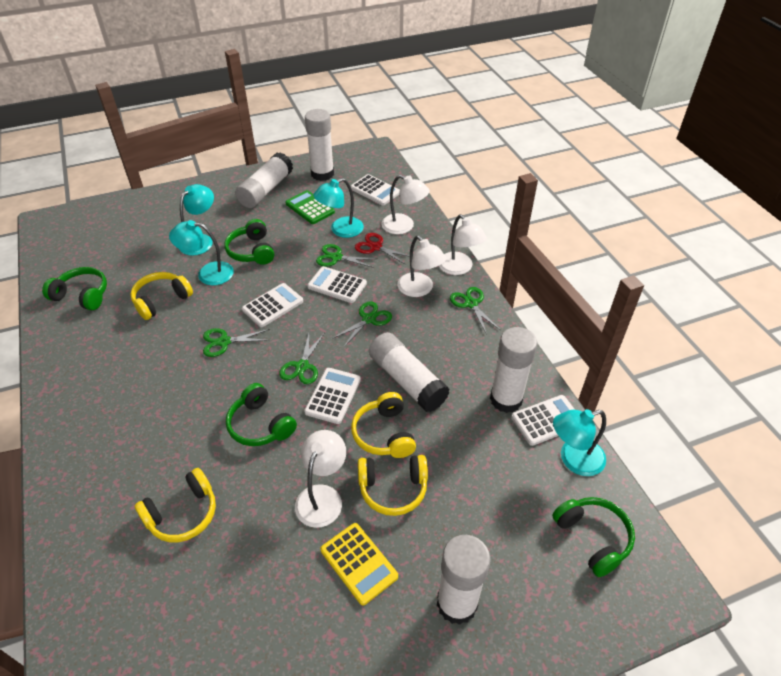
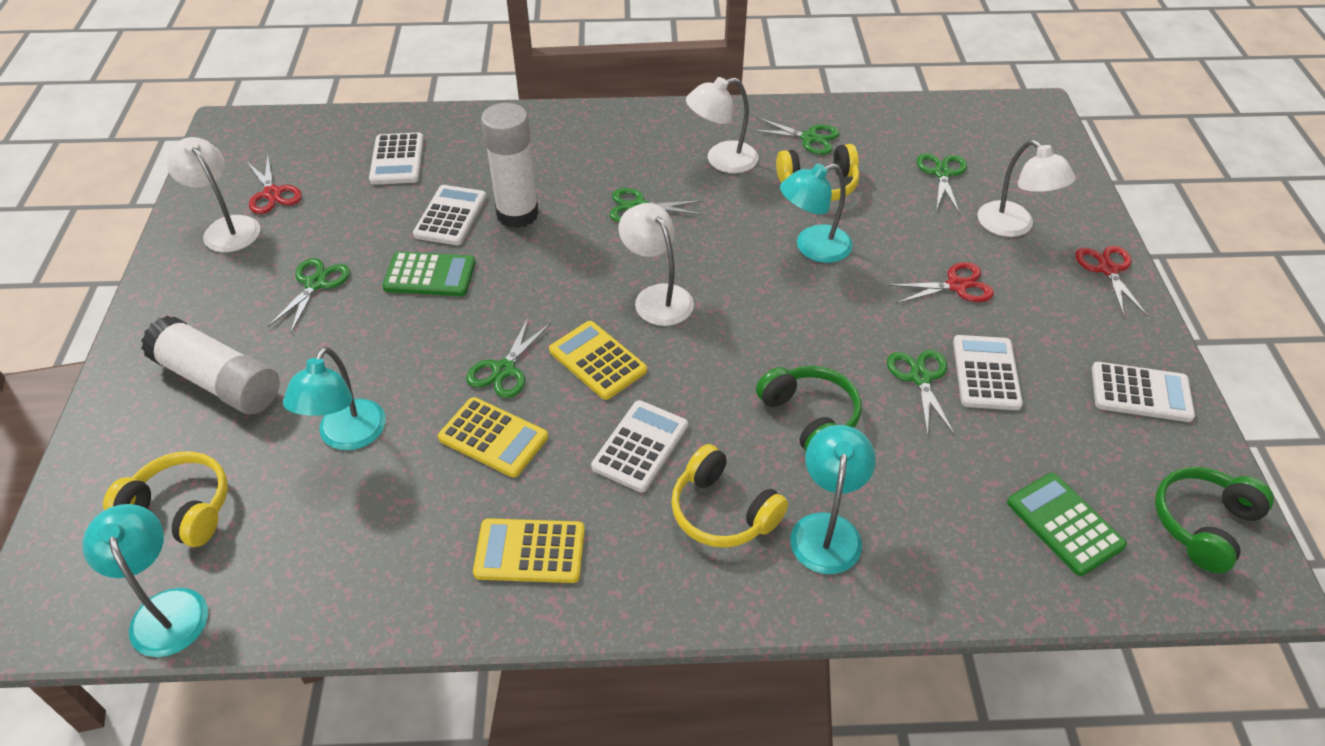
green calculator: [285,190,335,224] = 1 -> [382,252,475,296] [1007,473,1127,576] = 2
green headphones: [42,267,107,311] [224,219,274,265] [226,383,297,446] [552,497,635,577] = 4 -> [756,366,862,451] [1155,467,1274,573] = 2
green scissors: [203,328,271,357] [279,334,324,384] [316,244,378,268] [332,301,392,348] [450,287,500,335] = 5 -> [267,258,350,333] [466,316,551,398] [610,188,704,222] [750,117,840,155] [887,350,955,436] [917,153,967,213] = 6
red scissors: [355,233,410,265] = 1 -> [246,154,302,214] [888,262,994,304] [1076,246,1148,317] = 3
white glue stick: [235,152,293,208] [305,109,334,181] [369,332,449,412] [437,535,491,625] [490,327,538,413] = 5 -> [141,316,280,414] [481,103,539,228] = 2
yellow calculator: [320,523,398,605] = 1 -> [438,397,548,478] [473,518,585,583] [549,321,647,400] = 3
yellow headphones: [131,272,193,320] [135,468,216,542] [351,392,416,458] [358,455,428,516] = 4 -> [103,451,228,547] [671,444,788,548] [776,144,860,201] = 3

